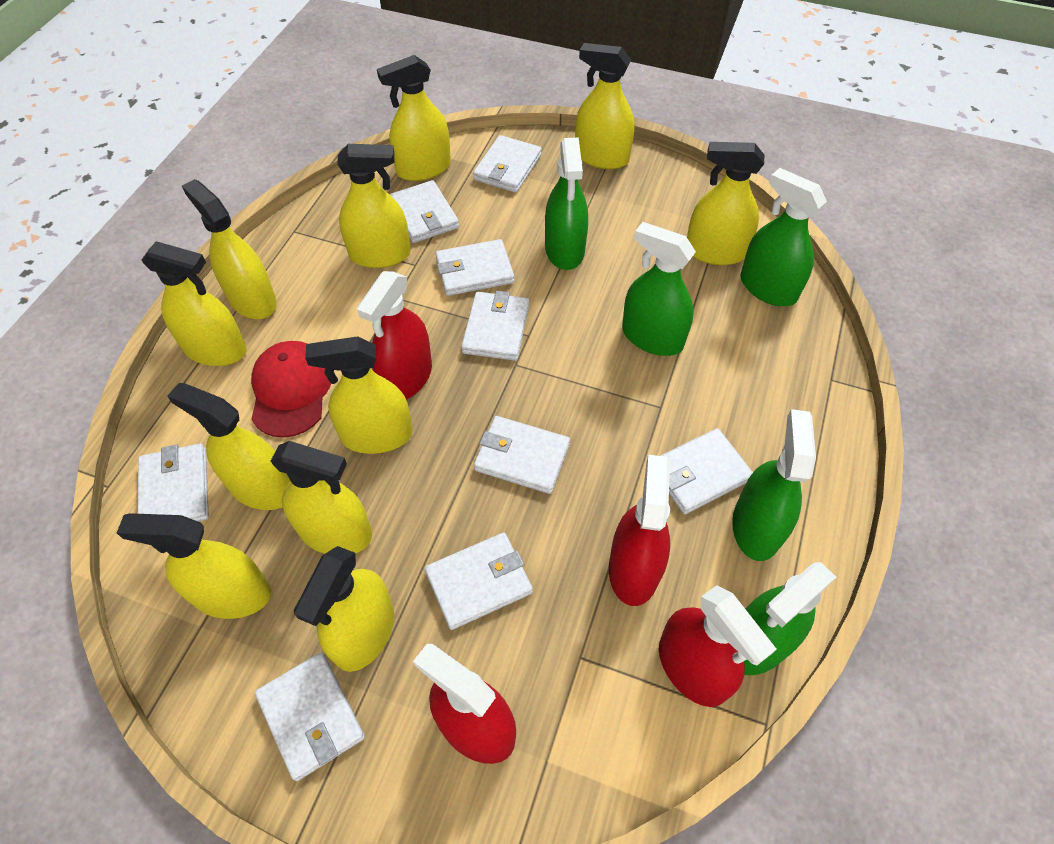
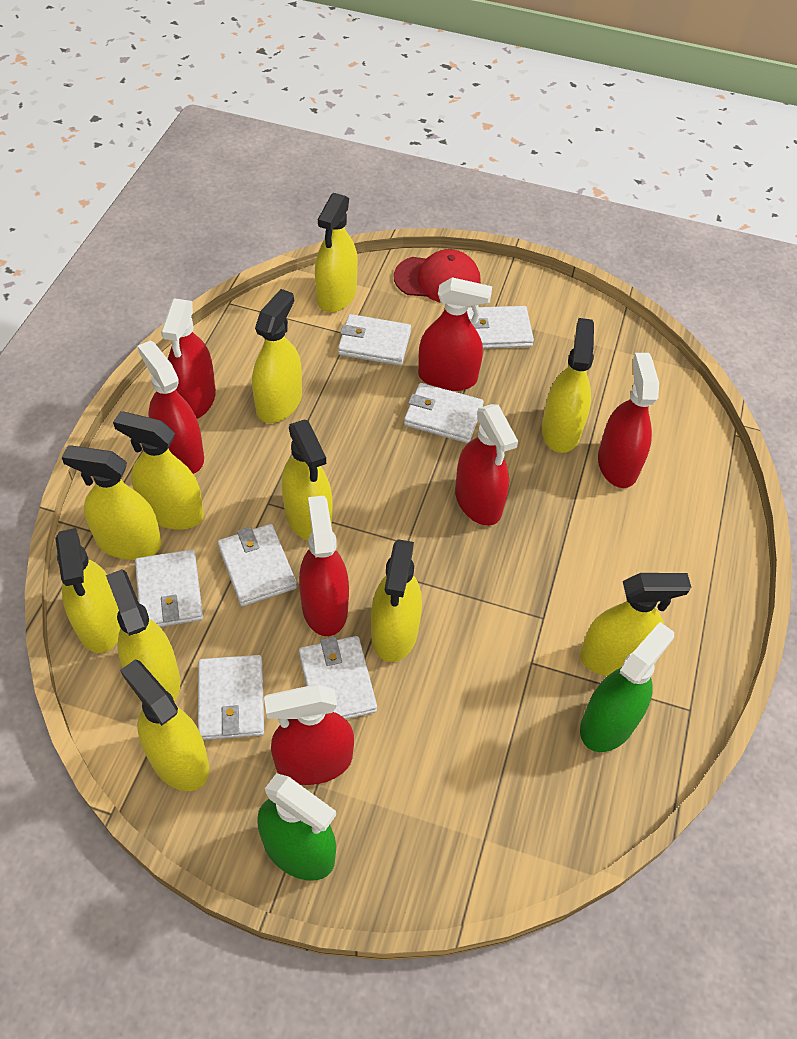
green spray bottle: [545,137,588,270] [622,222,696,356] [732,409,816,561] [740,168,827,306] [744,562,837,675] = 5 -> [257,773,336,881] [580,622,674,752] = 2
red spray bottle: [357,271,432,399] [413,644,516,764] [609,455,670,606] [659,585,776,707] = 4 -> [138,340,204,474] [161,298,216,419] [264,684,354,785] [299,496,349,636] [418,277,492,391] [455,404,518,526] [598,353,659,488] = 7
white wallet: [138,443,209,522] [255,653,365,781] [389,180,459,243] [425,533,533,630] [436,239,514,296] [461,291,529,361] [473,135,542,193] [474,416,570,494] [660,428,753,514] = 9 -> [135,549,203,627] [198,655,264,740] [218,524,297,606] [299,636,377,719] [338,314,411,366] [404,383,484,443] [467,306,534,349] = 7

